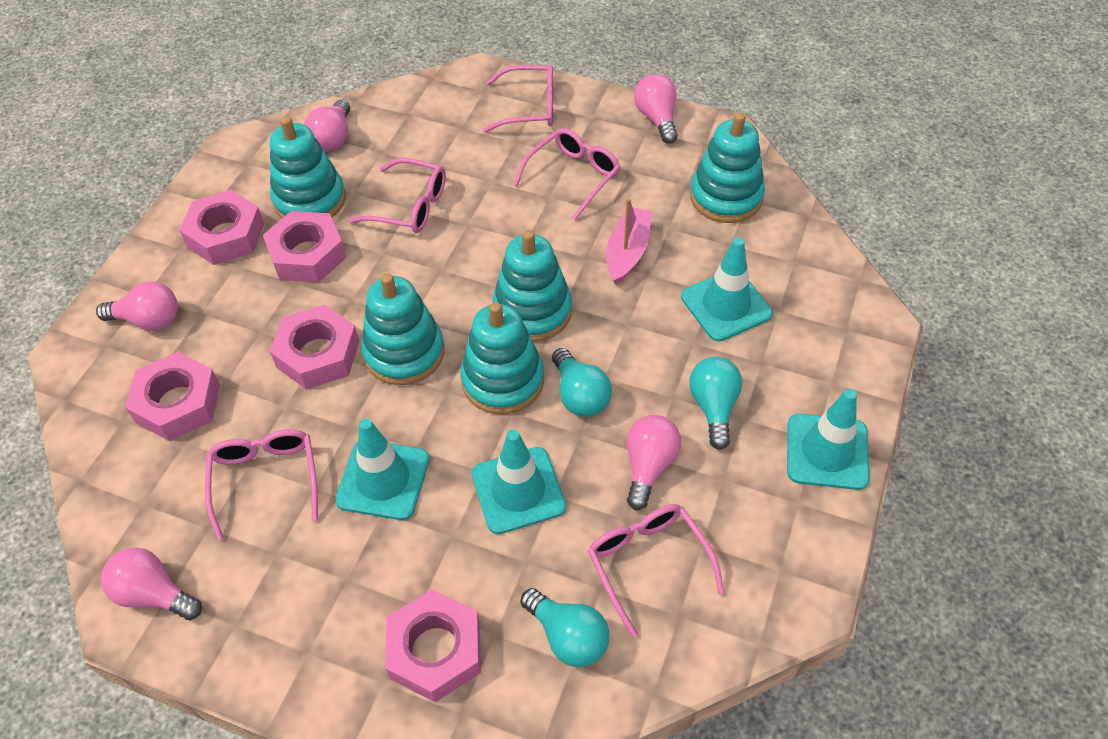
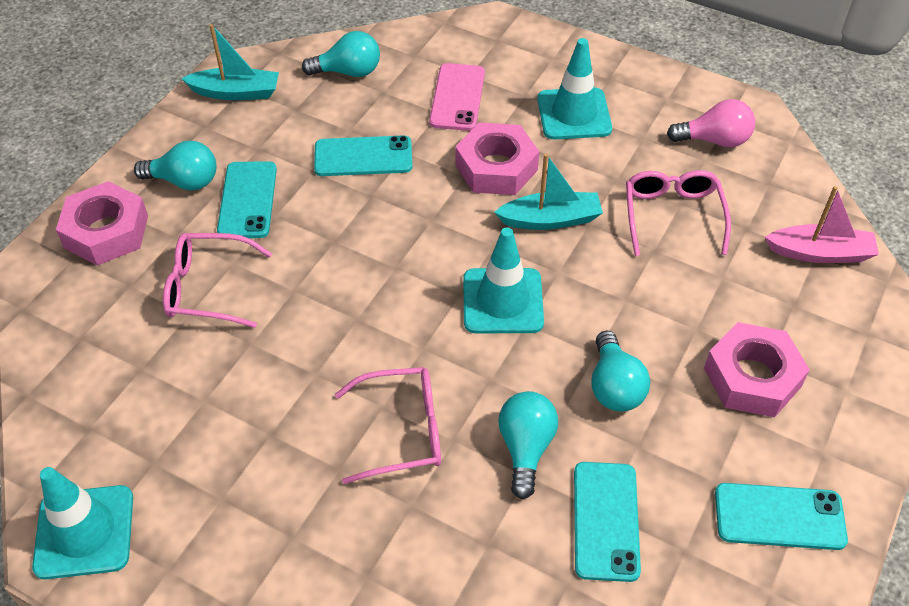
pink glasses: [205,429,318,540] [349,158,446,233] [483,65,553,133] [514,128,620,220] [588,504,724,638] = 5 -> [163,233,272,328] [335,367,441,484] [626,170,731,256] = 3
pink light bulb: [96,281,178,331] [101,547,202,620] [304,99,350,151] [627,415,681,510] [634,74,678,144] = 5 -> [667,99,755,147] = 1
pink nut: [125,352,220,441] [179,190,264,265] [263,211,346,283] [270,305,359,390] [385,590,481,702] = 5 -> [56,181,148,265] [455,122,540,195] [704,322,810,417] = 3
pink phone: none = 0 -> [429,63,485,131] = 1
turquoise boat: none = 0 -> [181,24,279,100] [494,154,603,230] = 2
turquoise light bulb: [520,588,609,667] [552,348,612,417] [689,357,742,450] = 3 -> [134,141,216,190] [302,31,380,77] [498,391,558,499] [591,331,650,412] = 4
turquoise phone: none = 0 -> [217,161,277,238] [314,136,412,176] [574,462,641,582] [715,483,848,550] = 4
turquoise stacking toy: [270,116,346,219] [361,273,444,385] [460,302,544,414] [492,230,572,342] [690,113,765,223] = 5 -> none = 0
turquoise traffic cone: [335,419,430,520] [471,430,566,534] [681,237,773,342] [787,389,870,490] = 4 -> [32,467,133,579] [463,227,544,333] [537,38,612,139] = 3

